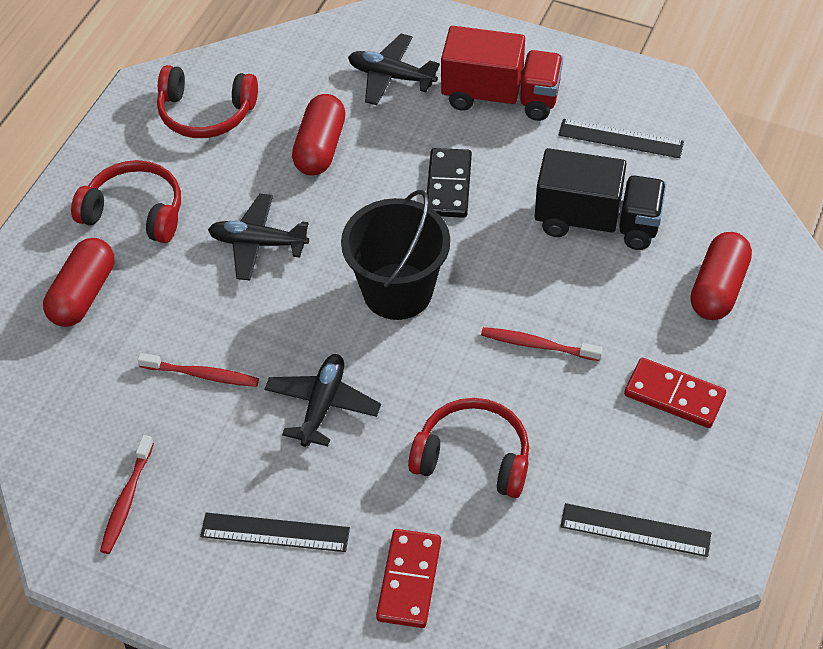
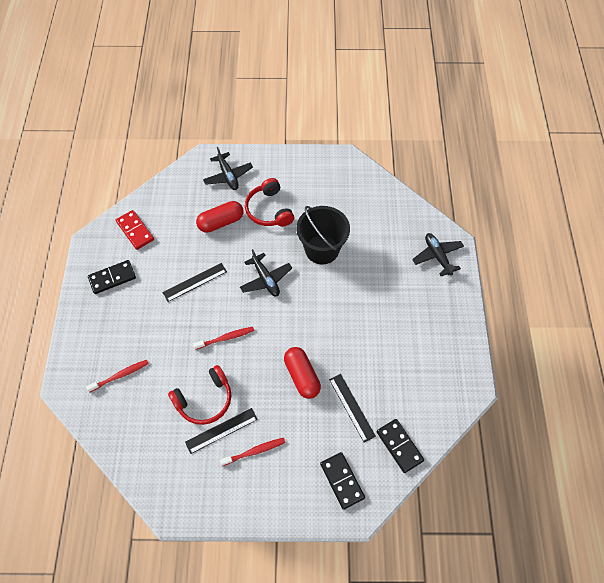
black domino: [427,148,472,218] = 1 -> [88,260,136,294] [320,452,365,510] [377,419,424,473] = 3
black truck: [535,148,666,250] = 1 -> none = 0
red capsule: [43,238,114,327] [292,94,346,176] [691,232,752,320] = 3 -> [196,201,244,233] [284,347,321,399] = 2
red domino: [376,529,441,628] [624,358,726,428] = 2 -> [116,210,154,250] = 1
red headphones: [71,160,181,243] [157,65,258,138] [408,398,529,498] = 3 -> [168,365,231,425] [245,178,294,227] = 2
red truck: [441,26,563,121] = 1 -> none = 0

